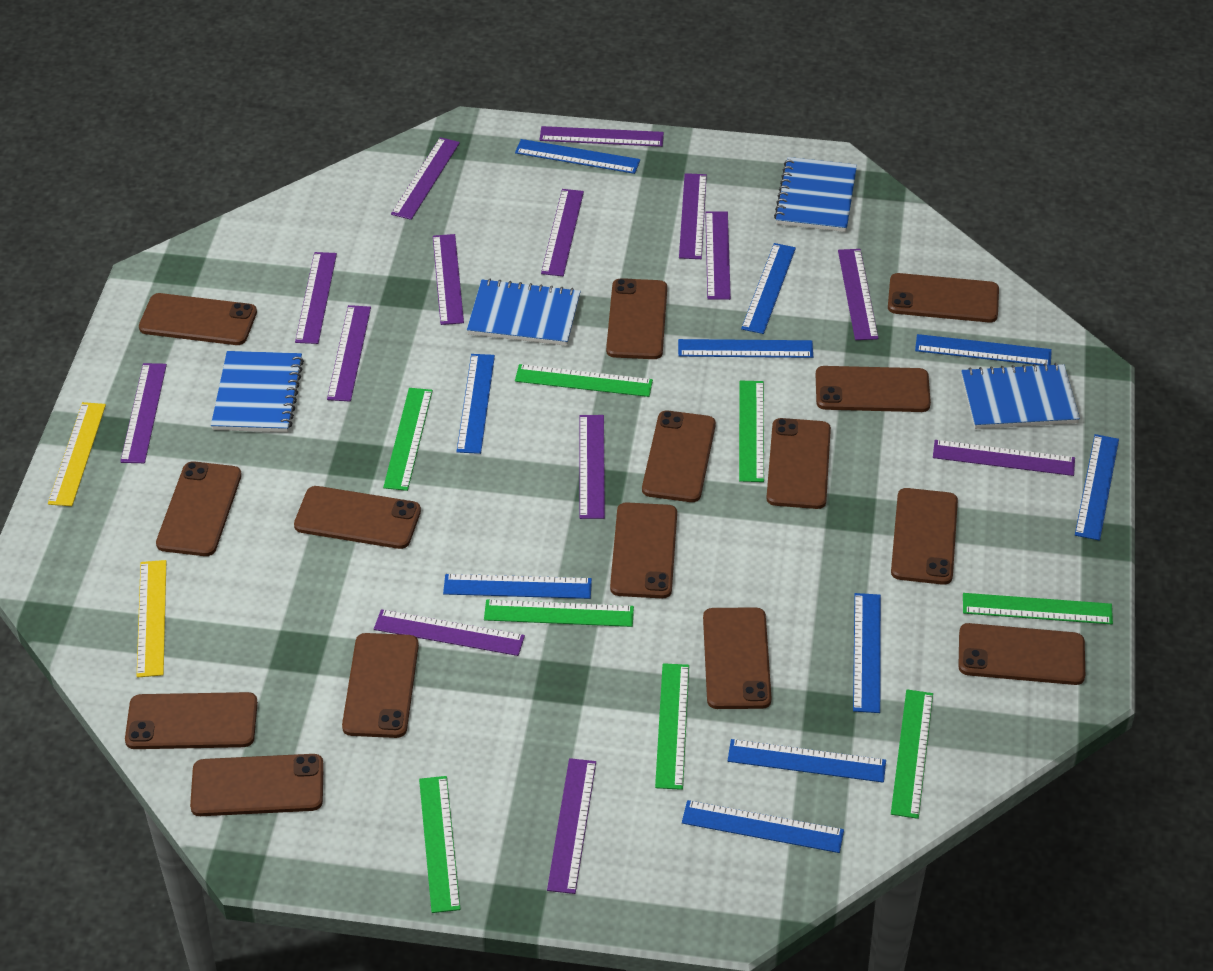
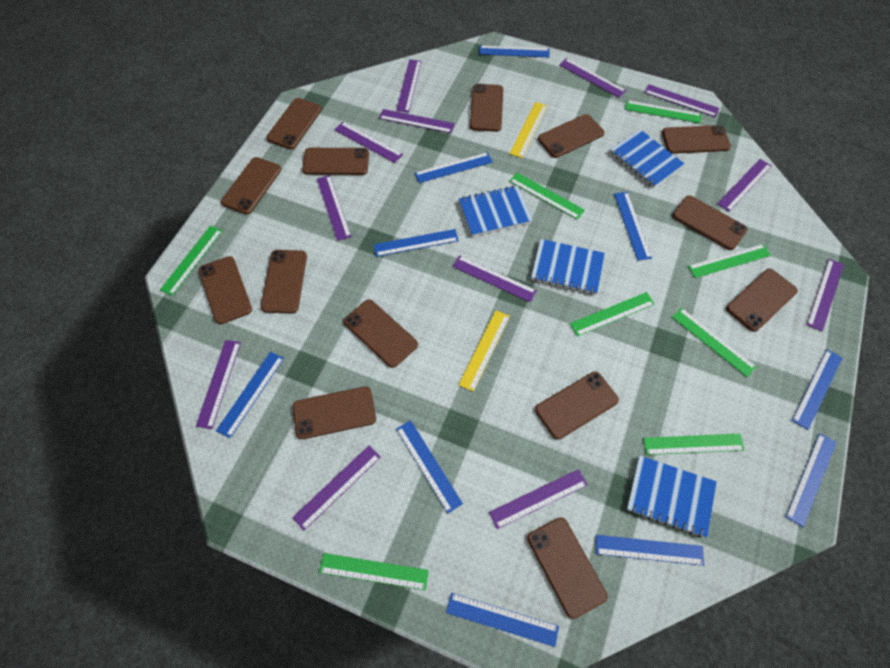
brown phone: [125,692,258,749] [139,293,257,345] [156,461,242,556] [190,754,324,816] [294,486,421,549] [342,633,419,738] [606,278,667,359] [610,502,677,598] [642,411,716,502] [703,607,772,709] [766,418,831,509] [816,366,931,412] [888,273,999,322] [891,488,958,585] [958,623,1085,685] = 15 -> [199,256,252,324] [221,157,281,214] [261,250,307,314] [266,98,322,149] [293,386,376,439] [302,148,369,175] [344,300,418,368] [470,84,503,132] [527,517,608,619] [535,372,619,440] [538,114,604,158] [662,125,731,154] [672,195,748,250] [726,268,798,332] = 14
purple ruler: [120,363,167,463] [295,252,337,344] [327,305,371,402] [374,609,525,656] [391,137,460,220] [433,234,464,325] [540,126,664,147] [541,189,584,276] [547,758,596,894] [580,415,605,519] [679,173,707,259] [705,211,731,300] [838,249,879,340] [933,440,1075,476] = 14 -> [196,340,241,429] [292,446,381,531] [317,175,351,241] [334,122,403,163] [379,109,455,133] [396,59,421,113] [453,255,537,302] [489,469,587,529] [559,58,626,98] [644,84,719,117] [717,159,772,212] [807,259,844,331] = 12

